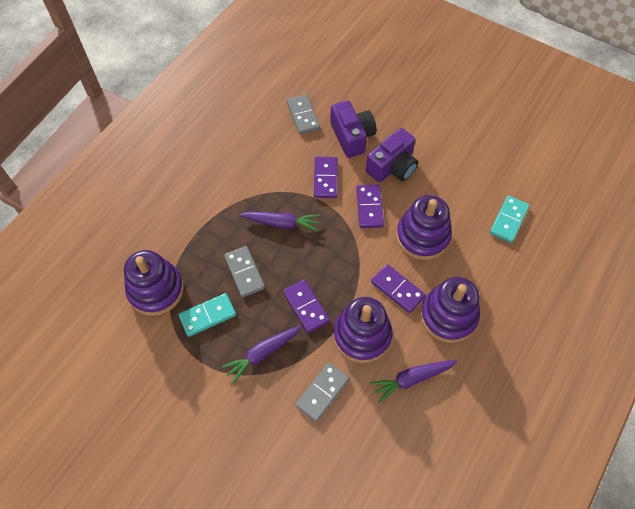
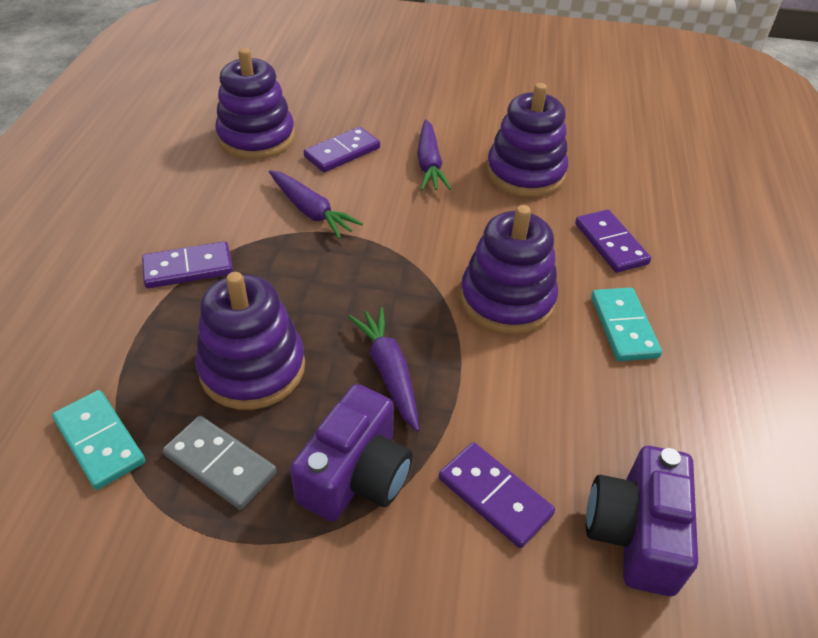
grey domino: [224,246,265,297] [287,94,320,134] [296,362,350,422] = 3 -> [163,416,277,510] = 1

